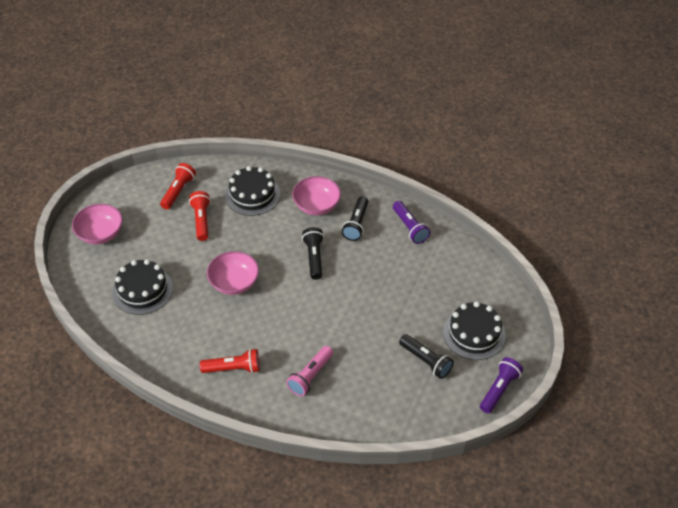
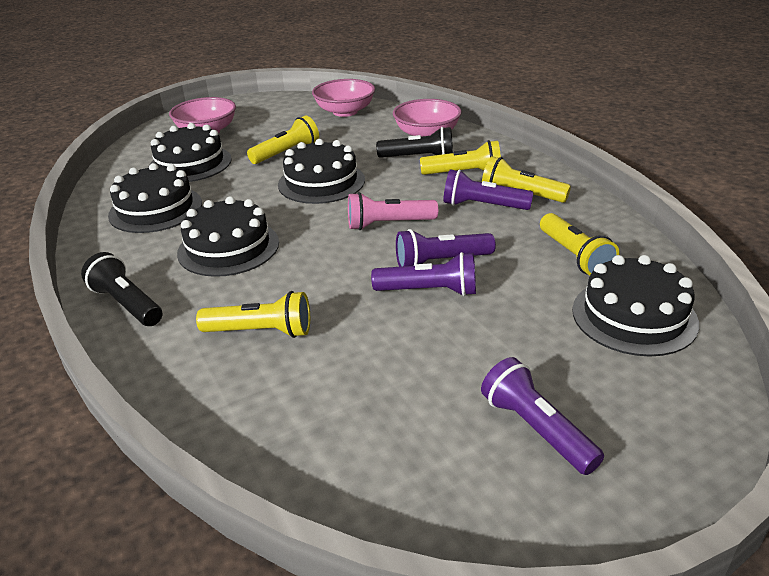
black cake: [112,259,173,315] [225,166,280,216] [443,301,506,360] = 3 -> [108,163,202,233] [148,123,232,182] [177,196,279,277] [278,139,365,204] [572,255,699,357] = 5
black flashlight: [302,227,324,280] [342,196,368,241] [399,334,454,379] = 3 -> [81,252,162,326] [376,127,453,158] = 2
purple flashlight: [393,201,431,244] [480,357,523,414] = 2 -> [371,252,476,296] [396,229,496,267] [443,169,534,210] [481,357,604,475] = 4
red flashlight: [160,163,196,210] [189,191,211,241] [200,349,260,373] = 3 -> none = 0
yellow flashlight: none = 0 -> [196,291,310,338] [247,115,319,164] [420,140,501,175] [482,156,571,203] [540,213,619,276] = 5

